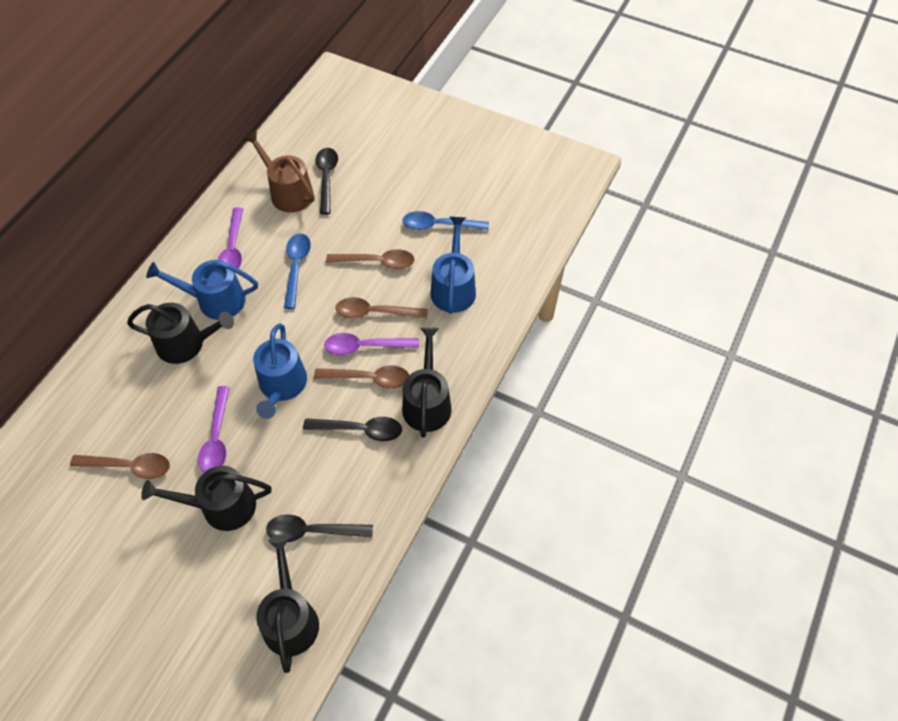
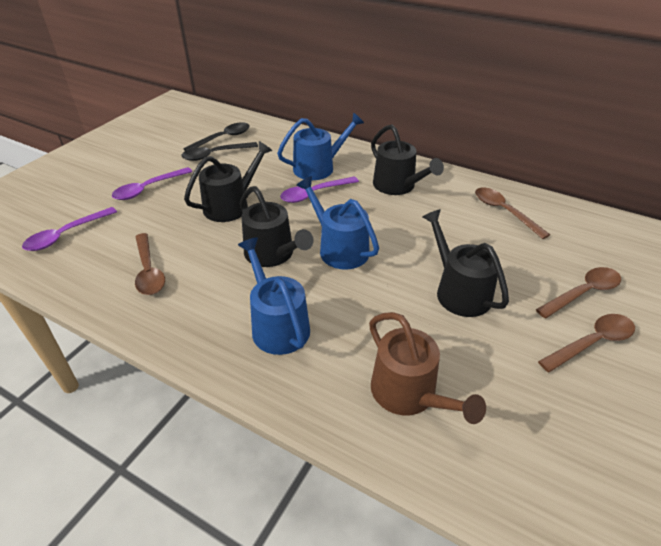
black spoon: [266,514,373,542] [303,417,402,441] [315,148,338,215] = 3 -> [181,142,258,161] [183,122,250,151] = 2
blue spoon: [284,233,311,309] [403,211,489,230] = 2 -> none = 0

